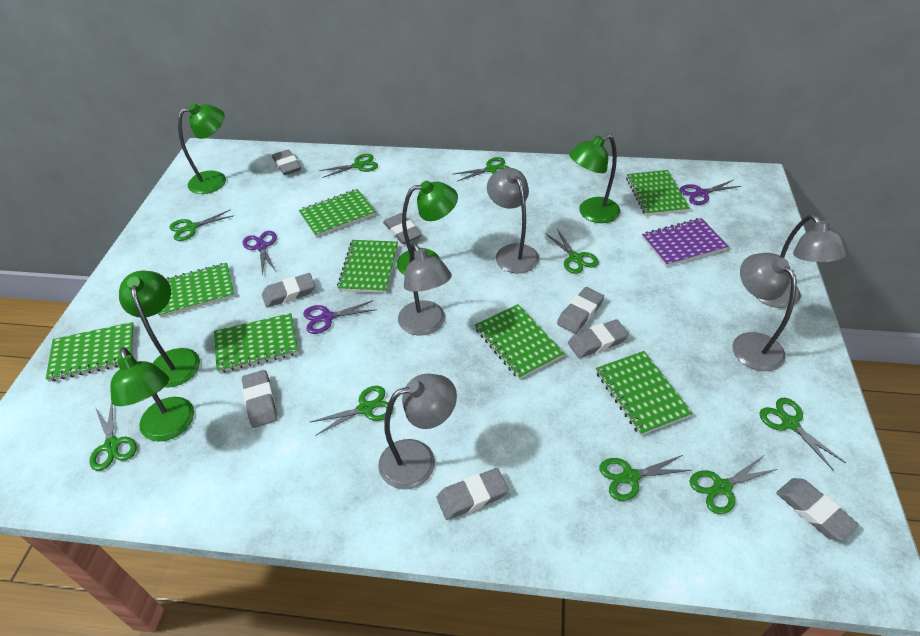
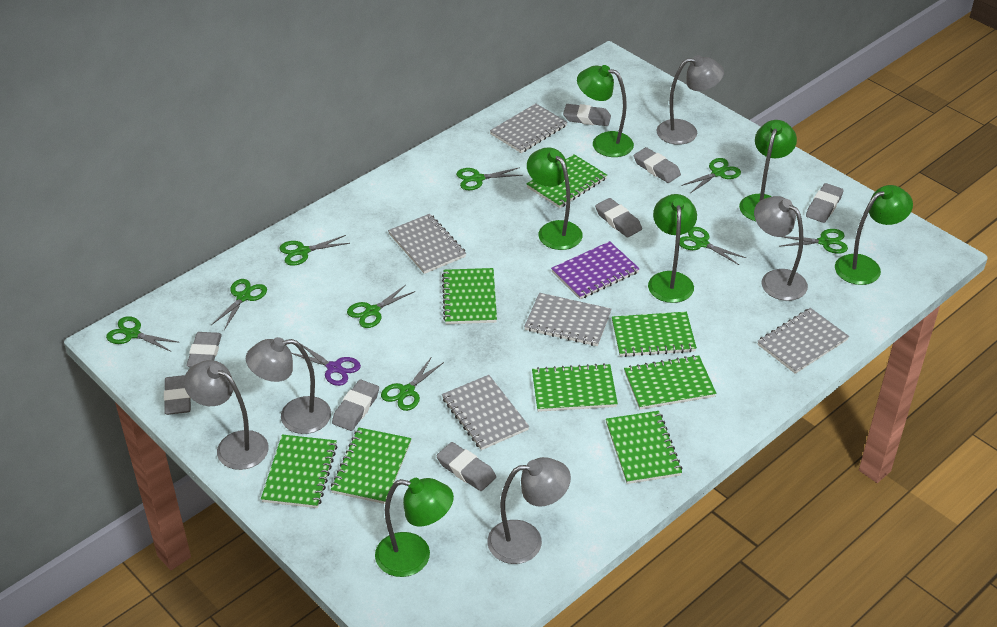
green lamp: [110,347,194,441] [119,271,200,387] [178,103,226,194] [397,181,458,275] [569,134,620,223] = 5 -> [375,478,454,577] [527,147,583,250] [577,65,634,157] [648,194,697,303] [739,120,797,221] [835,185,913,285] = 6
grey notebook: none = 0 -> [388,214,466,274] [442,375,529,450] [490,103,567,153] [524,293,611,346] [757,308,849,374] = 5
purple scissors: [242,231,277,276] [303,300,375,334] [680,180,741,205] = 3 -> [291,344,361,386] = 1

